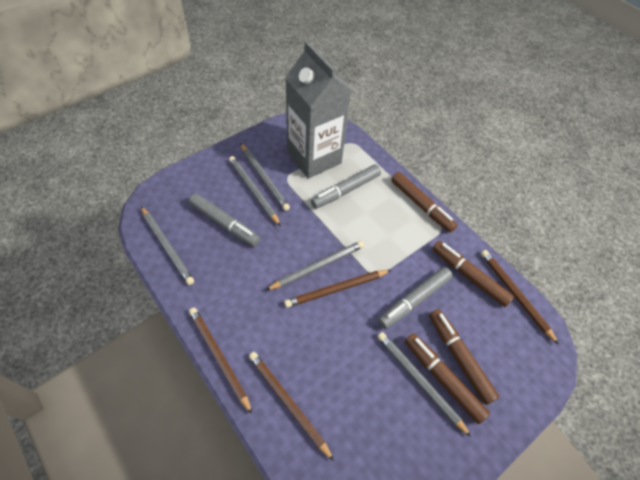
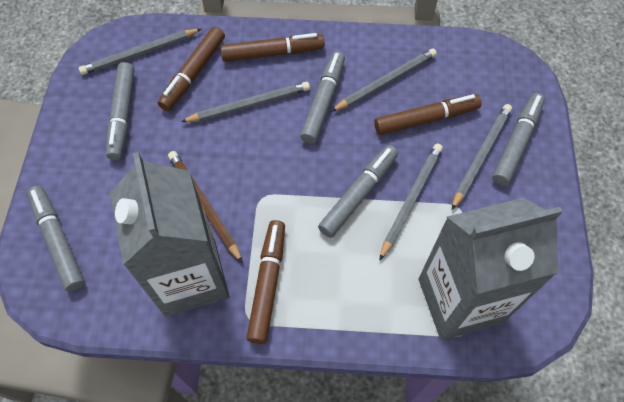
brown pencil: [189,307,252,414] [249,352,334,461] [284,270,391,308] [481,250,559,345] = 4 -> [168,151,243,263] = 1
grey carton: [285,41,351,179] = 1 -> [110,152,229,317] [419,198,563,340] = 2
grey marker: [189,193,260,247] [311,164,381,209] [378,267,453,329] = 3 -> [27,186,84,292] [106,62,135,160] [300,51,345,144] [318,145,398,238] [492,93,545,186] = 5

